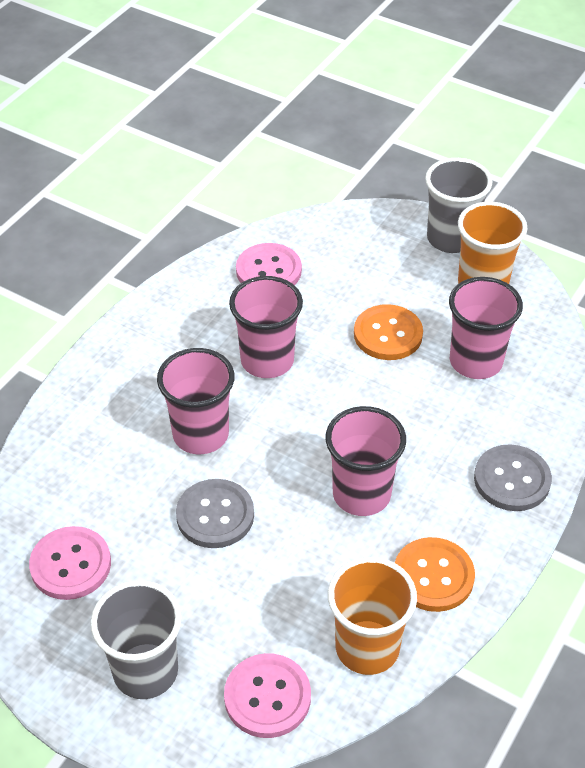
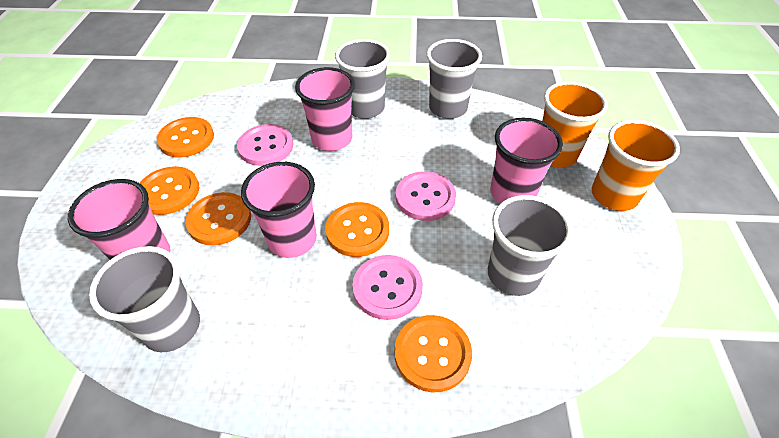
grey button: [176,479,254,548] [474,444,552,511] = 2 -> none = 0
grey cup: [91,580,182,699] [425,158,493,253] = 2 -> [89,246,200,352] [335,39,390,119] [426,39,482,119] [488,195,572,296] = 4
orange button: [354,304,423,360] [395,537,475,612] = 2 -> [140,166,199,215] [156,117,214,158] [185,192,251,245] [325,202,389,257] [394,315,472,393] = 5

